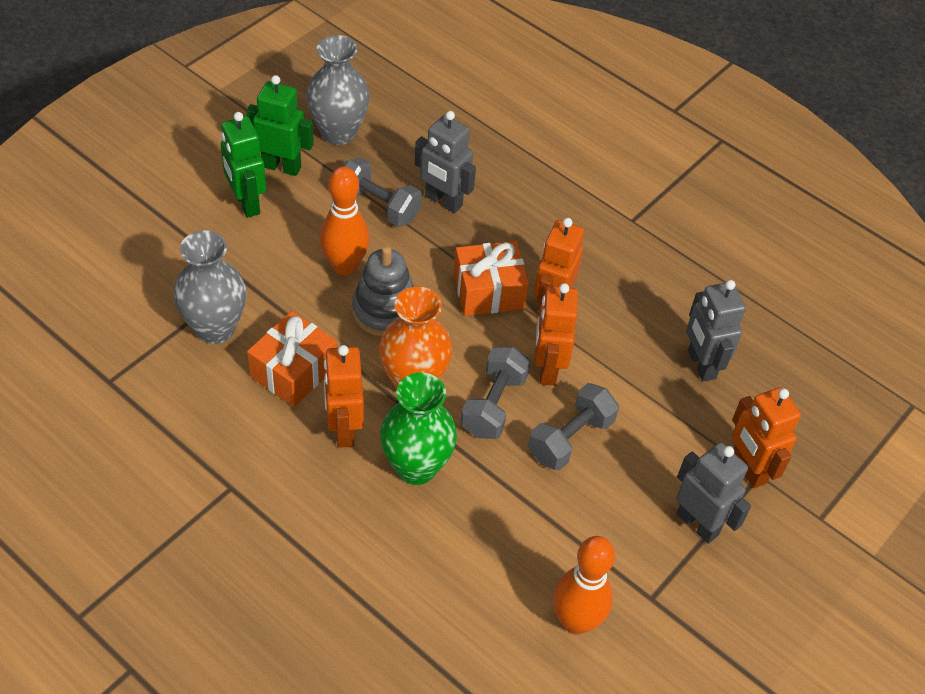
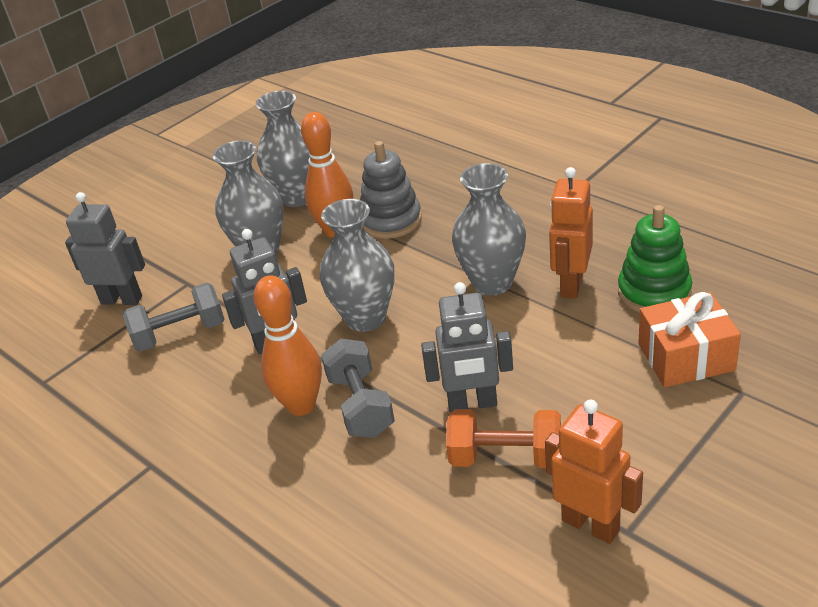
green robot: [221,112,266,218] [246,75,314,176] = 2 -> none = 0
green stacking toy: none = 0 -> [618,205,692,313] = 1
green vase: [380,372,457,485] = 1 -> none = 0
grey dumbbell: [343,157,422,227] [460,347,531,439] [528,383,619,470] = 3 -> [123,283,225,352] [321,339,395,438] = 2
grey vase: [174,230,247,344] [306,35,370,145] = 2 -> [213,140,284,255] [255,91,310,207] [320,199,394,332] [452,163,526,296] = 4
orange dumbbell: none = 0 -> [446,409,561,468] = 1
orange gift: [247,311,337,407] [453,241,529,316] = 2 -> [638,292,741,387] = 1
orange robot: [324,345,364,448] [534,218,584,312] [535,283,578,386] [732,387,801,488] = 4 -> [545,400,643,544] [549,167,593,299] = 2
orange vase: [379,287,452,390] = 1 -> none = 0

